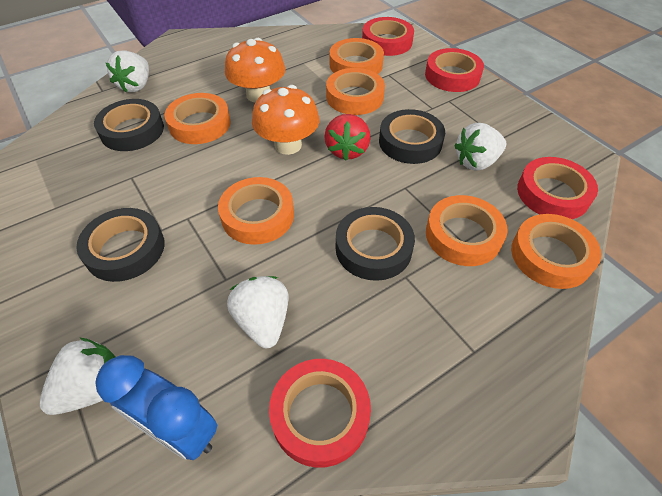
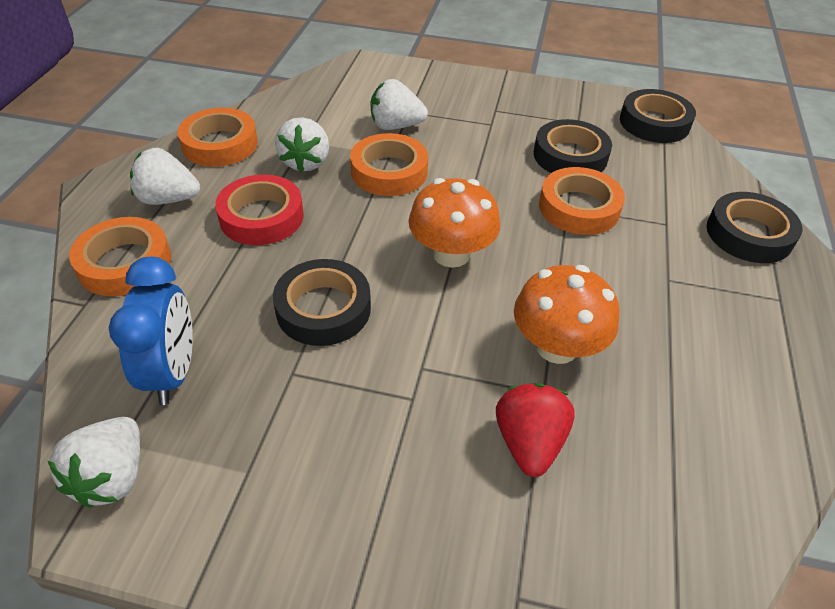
orange tape: [165,93,231,144] [218,177,294,245] [326,68,385,115] [330,38,384,74] [426,195,507,266] [511,214,601,289] = 6 -> [69,217,171,296] [177,108,258,167] [350,133,428,196] [539,167,625,235] = 4
red tape: [269,359,371,468] [362,17,414,56] [425,48,484,92] [517,157,598,219] = 4 -> [215,174,304,245] = 1

